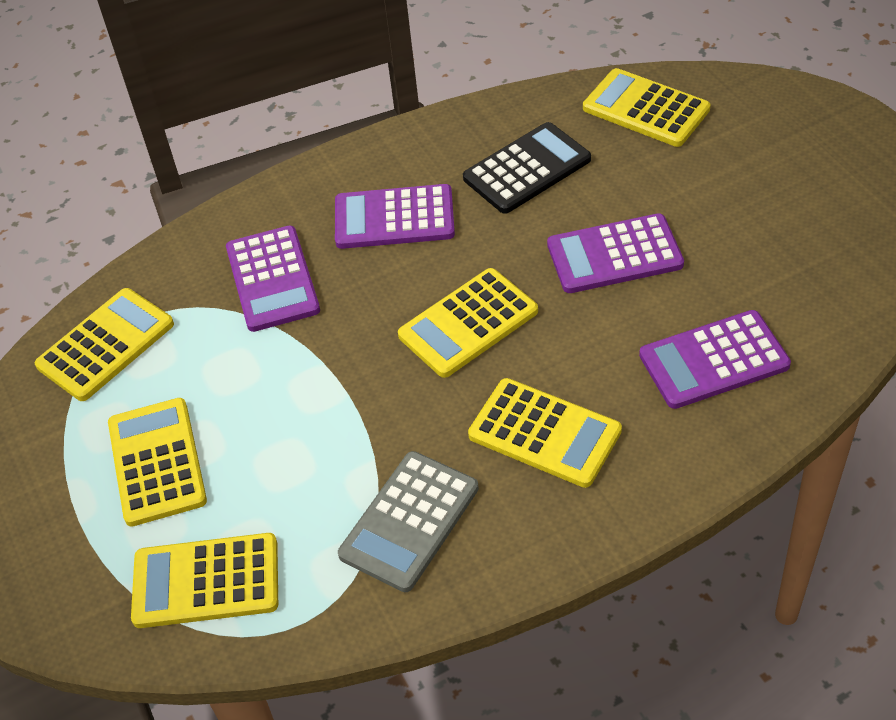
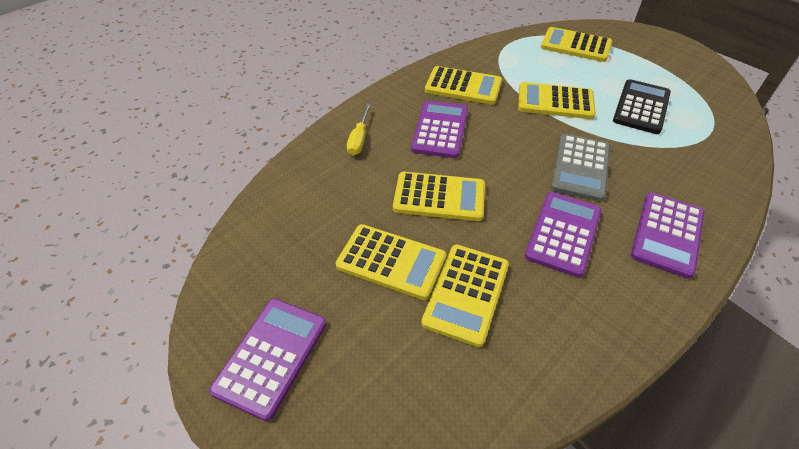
yellow screwdriver: none = 0 -> [347,104,371,155] = 1

